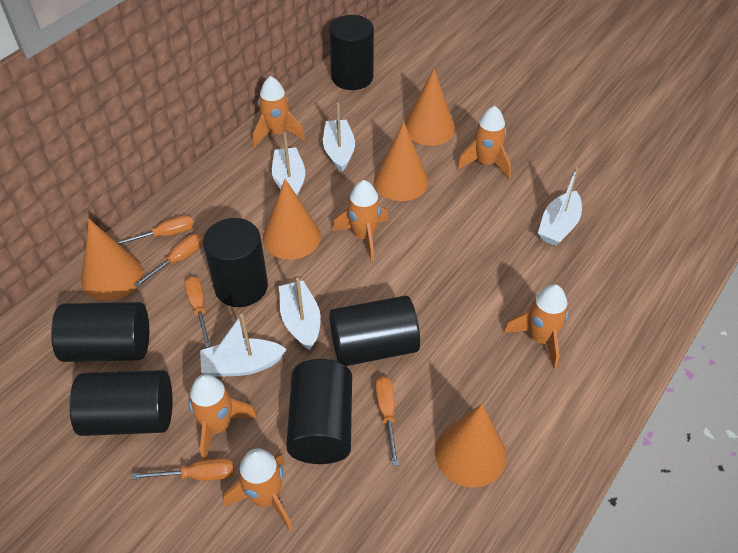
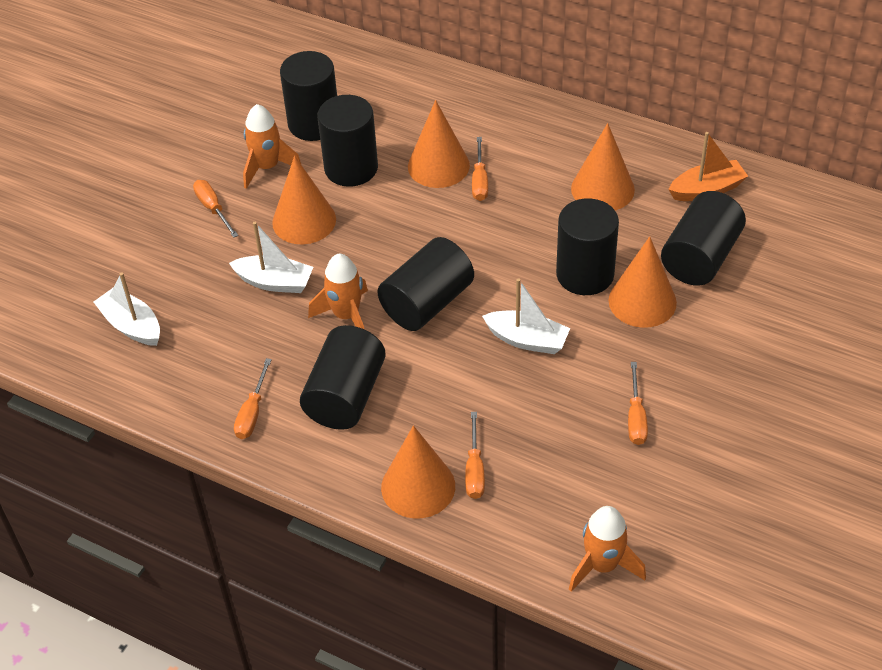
orange boat: none = 0 -> [668,132,748,201] = 1
orange rocket: [189,374,258,460] [223,448,292,531] [253,76,305,148] [332,180,389,262] [457,106,511,179] [504,284,569,369] = 6 -> [243,104,301,189] [308,254,368,329] [569,506,646,592] = 3
white boat: [200,314,286,377] [272,132,305,196] [279,278,321,350] [323,103,355,172] [538,167,582,246] = 5 -> [94,272,160,346] [229,222,313,293] [482,278,570,354] = 3

